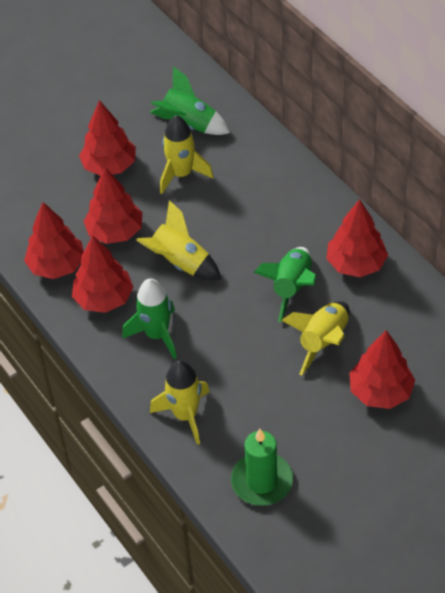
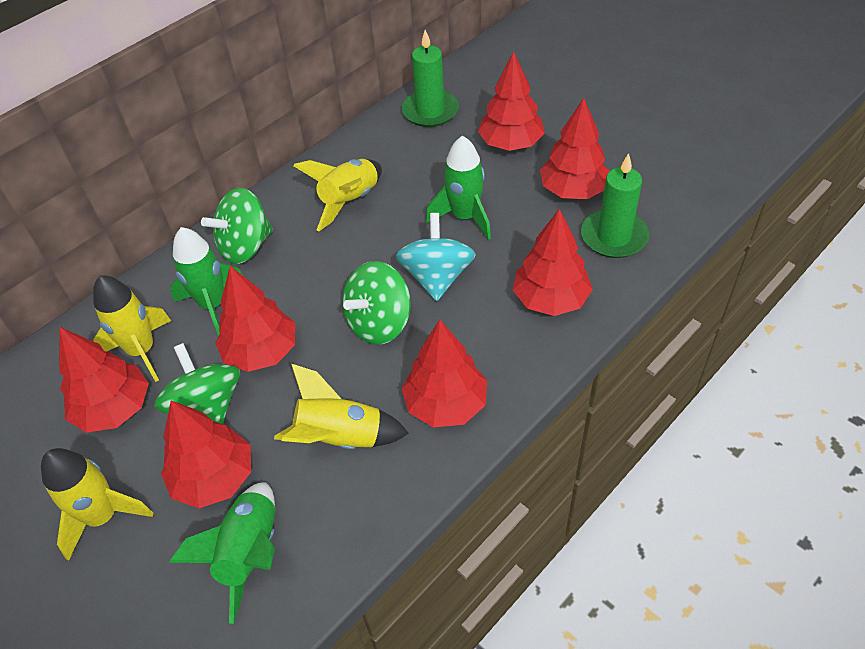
green candle: [231,429,293,506] = 1 -> [402,30,459,127] [581,153,649,258] = 2
green spinning top: none = 0 -> [154,343,240,424] [201,188,273,264] [342,261,411,345] = 3
red tree: [24,202,84,279] [72,235,134,313] [79,100,136,176] [83,167,143,244] [327,199,388,277] [349,330,415,409] = 6 -> [59,327,149,433] [161,401,251,508] [215,266,295,372] [402,320,487,427] [478,51,545,151] [513,209,593,316] [540,98,610,199] = 7
turquoise spinning top: none = 0 -> [396,213,476,301] = 1

